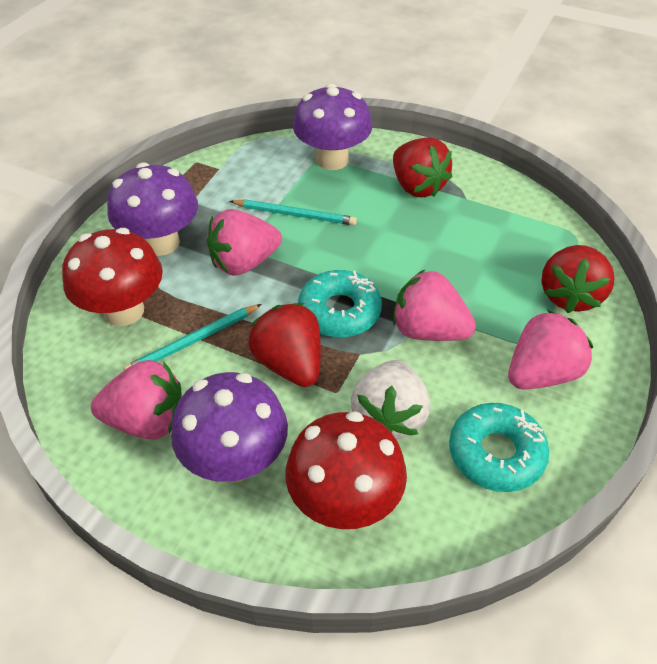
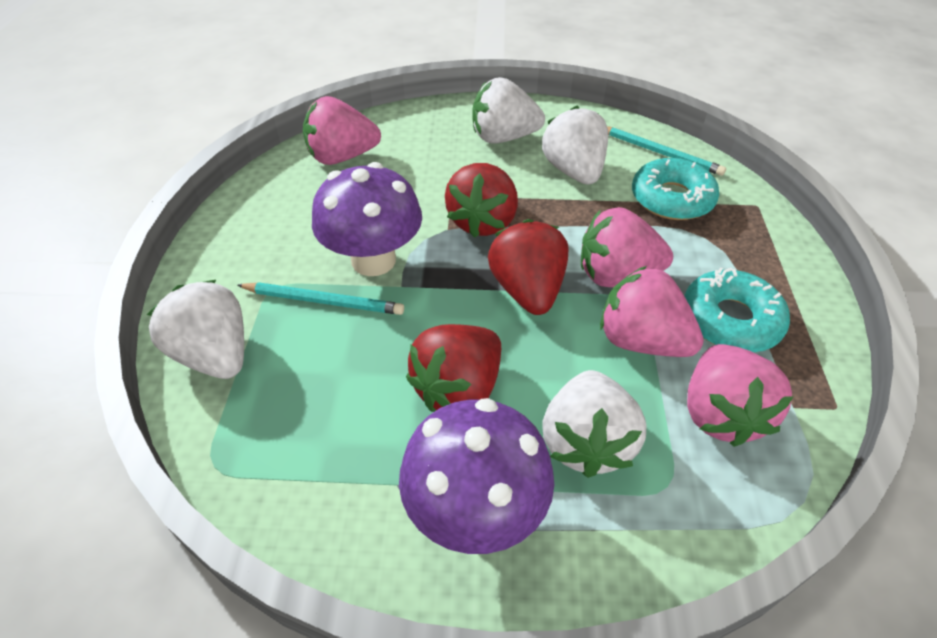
purple mushroom: [107,162,198,256] [171,372,288,482] [293,84,372,170] = 3 -> [312,162,422,276] [399,398,554,554] = 2
red mushroom: [62,228,163,326] [285,411,407,529] = 2 -> none = 0
white strawberry: [351,360,430,439] = 1 -> [147,280,244,379] [472,77,545,144] [542,106,608,185] [542,370,647,478] = 4

